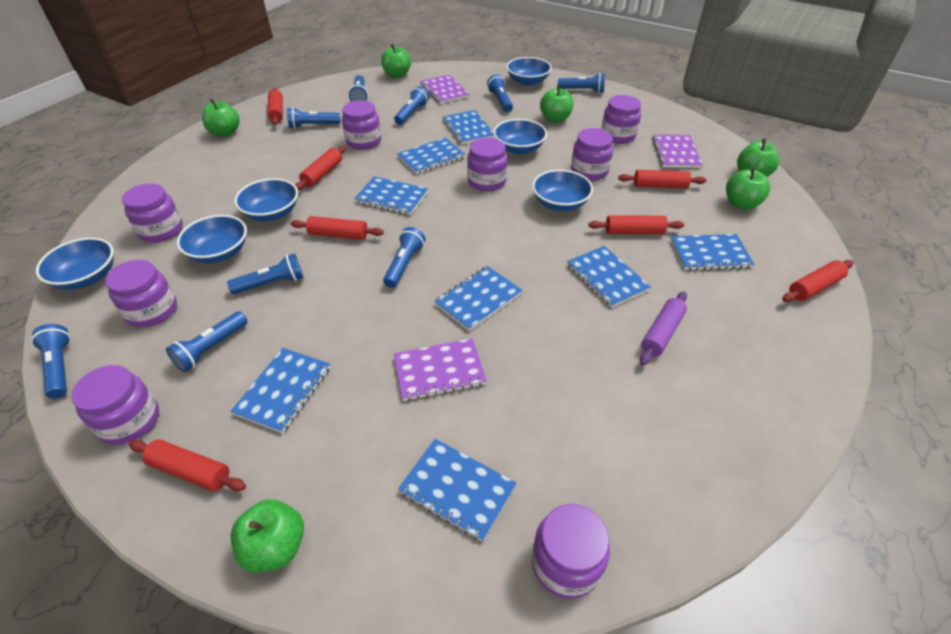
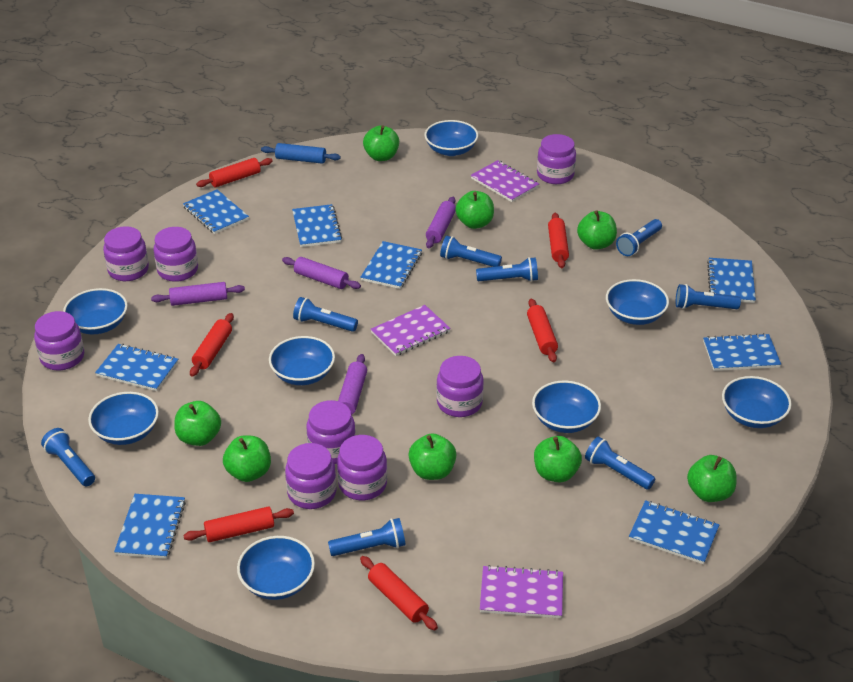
blue bowl: [36,238,114,290] [177,215,247,263] [234,178,298,221] [493,119,547,155] [506,57,552,86] [532,169,593,211] = 6 -> [63,288,128,334] [88,392,159,445] [237,536,315,600] [269,336,335,385] [424,120,478,156] [532,381,601,433] [606,279,669,325] [722,376,792,428] = 8
blue flashlight: [31,324,71,399] [166,311,248,372] [227,254,303,294] [287,107,341,129] [348,75,368,102] [383,227,425,288] [394,86,429,125] [487,75,513,112] [558,73,605,93] = 9 -> [41,428,95,486] [293,297,358,332] [328,518,406,556] [440,236,502,267] [476,257,538,282] [585,436,655,490] [616,219,662,256] [676,284,741,309] = 8
blue rolling pin: none = 0 -> [261,143,341,164] = 1
green apple: [202,99,240,137] [231,499,304,573] [381,44,411,78] [540,85,574,123] [726,167,770,210] [737,139,779,177] = 6 -> [174,401,221,446] [223,435,271,482] [363,125,399,161] [409,433,457,480] [456,191,494,229] [534,436,582,482] [577,210,617,250] [687,455,736,502] = 8
purple rolling pin: [640,291,687,365] = 1 -> [151,282,245,306] [282,257,361,289] [338,354,367,415] [426,197,456,248] = 4
red rolling pin: [129,439,246,491] [267,88,283,125] [291,216,384,240] [295,146,346,191] [588,216,684,234] [618,170,707,188] [782,260,853,302] = 7 -> [183,506,294,542] [190,313,234,377] [196,158,273,187] [360,556,438,631] [527,299,558,363] [548,213,569,268] = 6

